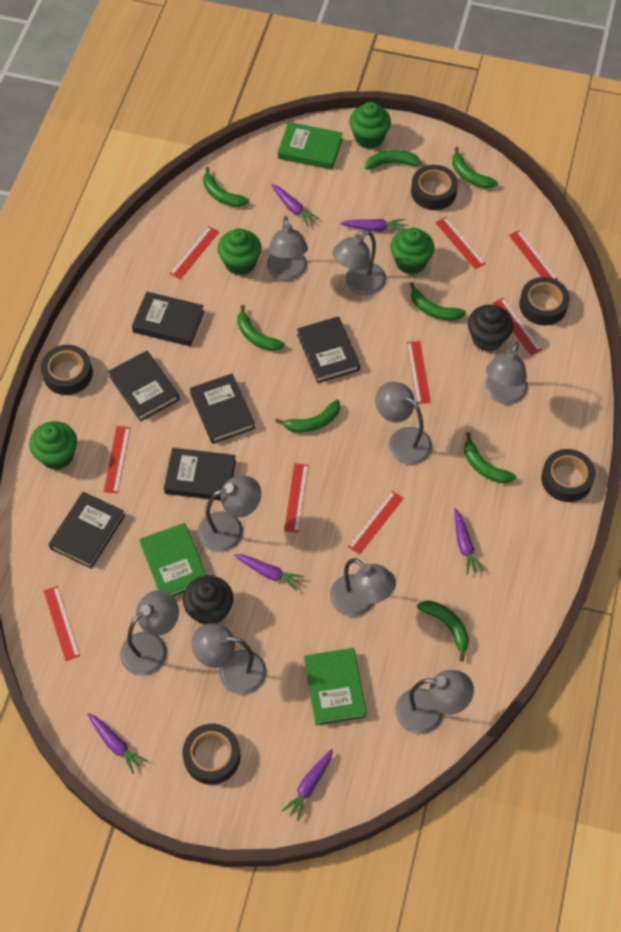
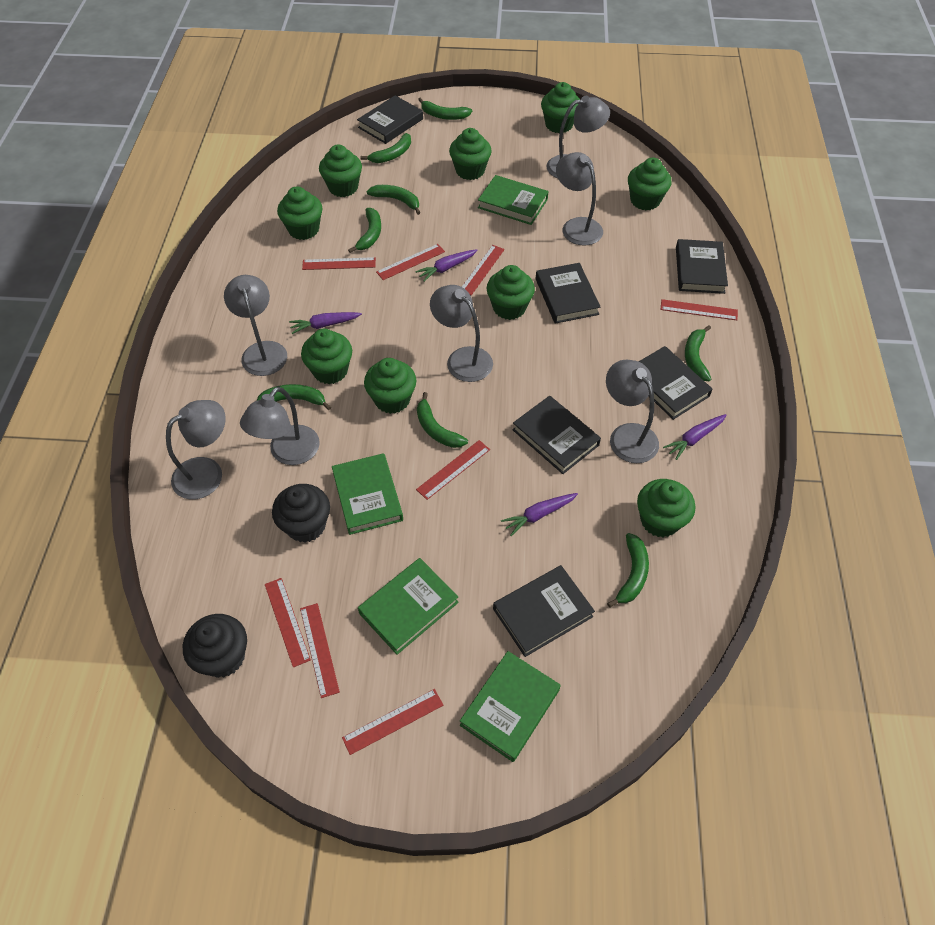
black tape: [41,345,93,395] [183,724,240,785] [411,165,458,210] [519,277,570,325] [541,449,595,502] = 5 -> none = 0
green book: [139,523,206,597] [278,122,343,170] [304,648,367,726] = 3 -> [332,453,403,535] [358,558,459,655] [460,651,561,762] [478,175,549,225] = 4
green cupcake: [29,421,77,470] [217,228,262,275] [349,102,391,149] [390,227,435,274] = 4 -> [277,186,323,240] [301,329,352,384] [319,145,362,197] [364,358,416,414] [449,128,492,180] [486,265,535,320] [541,82,580,133] [628,158,672,211] [637,479,695,537] = 9
grey lamp: [120,590,179,676] [191,623,266,695] [198,476,261,552] [267,216,308,281] [330,558,396,617] [332,231,386,295] [375,382,432,465] [395,670,474,734] [485,342,528,404] = 9 -> [166,400,226,499] [224,275,287,376] [240,387,320,465] [430,285,493,382] [547,96,610,178] [556,152,603,246] [606,360,659,463] = 7
purple carrot: [87,713,147,774] [234,554,304,591] [271,184,319,227] [282,749,333,821] [340,219,405,231] [455,508,484,575] = 6 -> [289,312,362,334] [415,249,478,282] [501,493,578,536] [663,414,726,460] = 4
red ruler: [44,586,80,661] [104,426,130,494] [169,226,219,279] [284,463,309,533] [348,491,404,555] [407,341,431,404] [435,217,486,269] [492,298,542,356] [509,230,558,280] = 9 -> [265,578,311,668] [300,603,340,698] [302,257,376,270] [342,689,443,755] [376,244,445,280] [416,440,490,500] [462,245,505,295] [660,299,738,320] = 8

